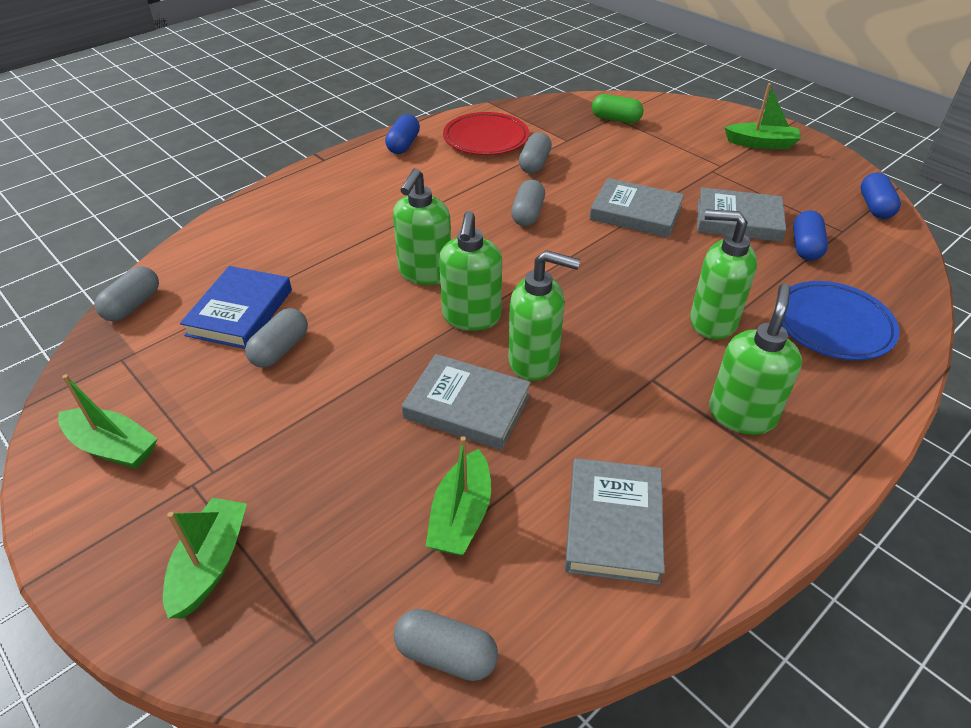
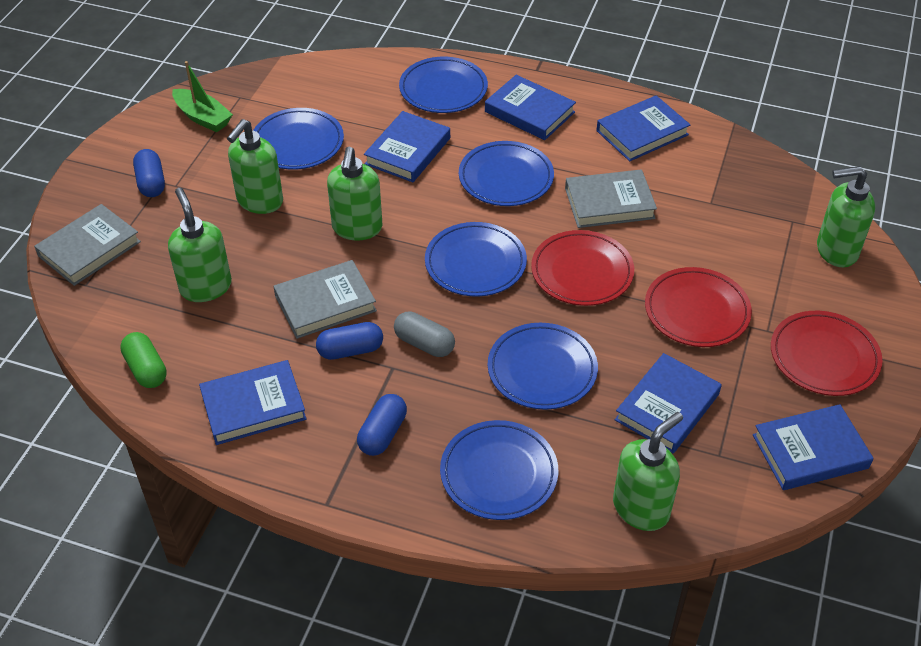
blue book: [180,266,292,349] = 1 -> [199,360,307,445] [364,111,450,182] [485,75,576,140] [596,95,690,161] [615,353,722,453] [753,404,874,490] = 6
blue plate: [775,281,900,360] = 1 -> [253,108,344,170] [399,57,488,113] [425,222,527,297] [440,420,558,520] [459,141,554,206] [488,323,598,410] = 6
green boat: [58,374,158,469] [163,498,247,618] [426,436,491,556] [724,83,801,149] = 4 -> [172,61,233,132] = 1
grey book: [402,354,531,450] [565,458,665,585] [590,178,684,238] [697,187,786,242] = 4 -> [34,204,141,286] [273,260,377,339] [565,170,657,228] = 3
grey capsule: [95,266,159,321] [245,308,308,368] [394,609,498,681] [511,180,545,226] [519,132,552,174] = 5 -> [394,312,455,357] = 1
red plate: [443,112,529,155] = 1 -> [531,230,634,306] [645,267,752,347] [771,311,883,396] = 3

